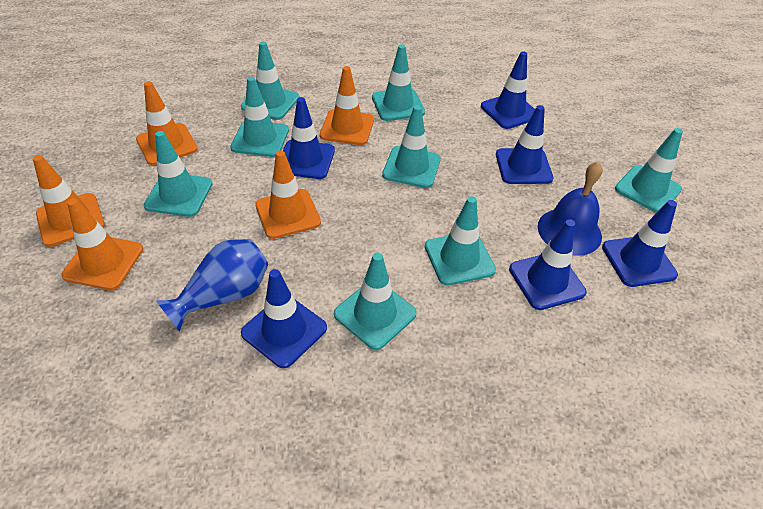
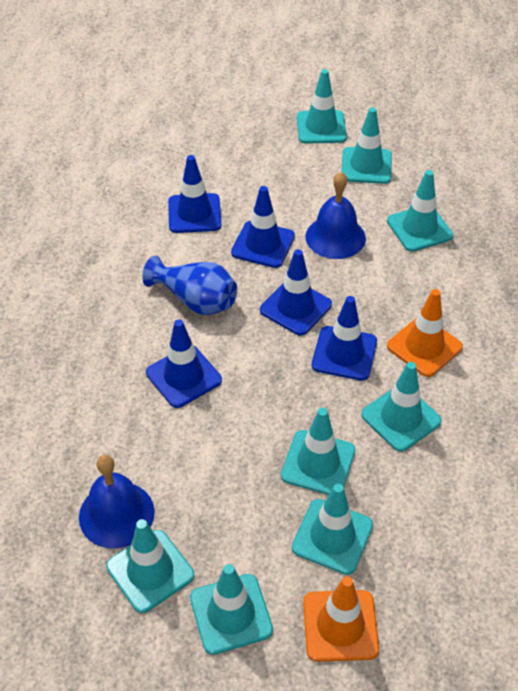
blue bell: [538,161,603,256] = 1 -> [79,455,155,548] [306,172,366,259] = 2
blue traffic cone: [241,269,327,368] [283,97,335,179] [481,51,535,129] [496,105,553,184] [509,219,587,310] [602,200,678,287] = 6 -> [146,319,222,408] [168,155,221,233] [231,186,295,268] [260,249,332,336] [312,296,377,380] = 5
orange traffic cone: [33,155,105,247] [61,198,143,290] [136,81,198,165] [255,151,321,239] [320,66,374,145] = 5 -> [303,576,379,662] [387,289,463,377] = 2

